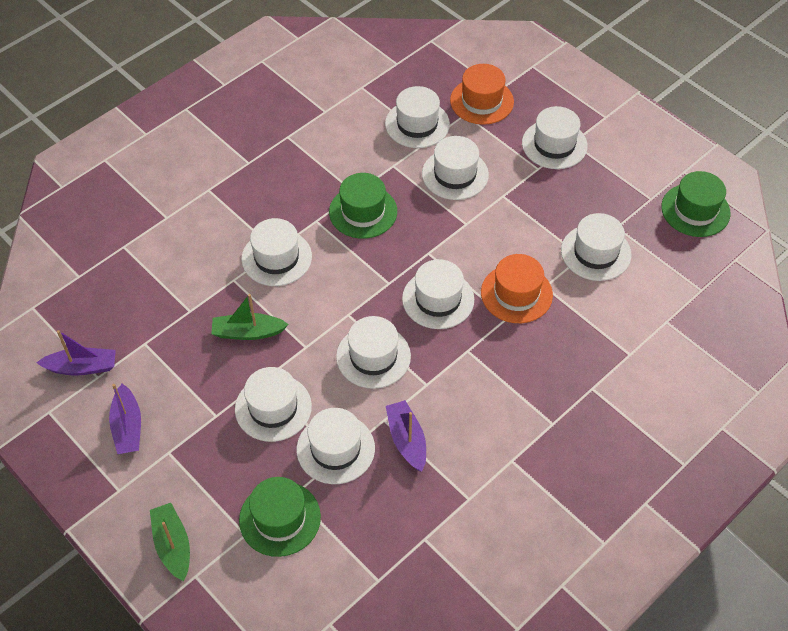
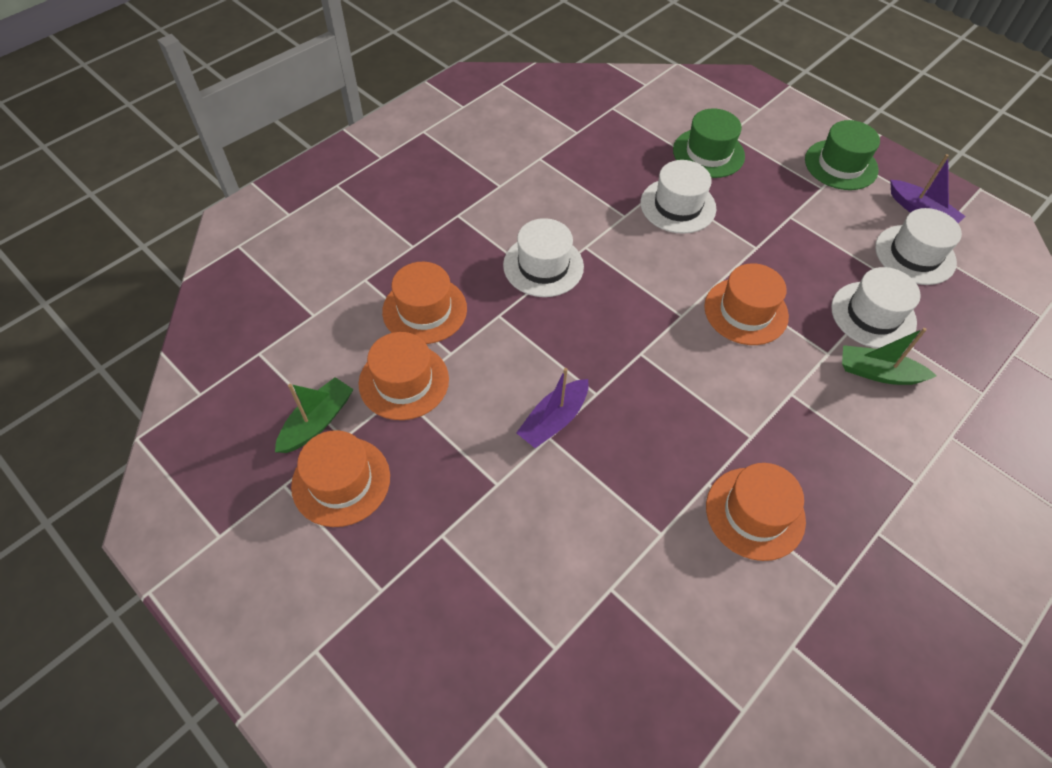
green hat: [239,477,321,557] [329,173,397,239] [661,171,731,237] = 3 -> [673,108,745,178] [805,120,880,190] = 2
orange hat: [450,64,514,125] [481,254,553,323] = 2 -> [291,430,390,527] [358,332,449,420] [382,262,467,344] [704,263,789,345] [706,463,806,561] = 5
purple boat: [36,330,116,375] [109,384,141,454] [386,400,426,472] = 3 -> [516,368,589,448] [890,154,965,223] = 2
white hat: [235,367,312,442] [241,218,312,286] [297,408,375,484] [336,316,411,389] [385,86,450,148] [402,259,474,329] [422,136,489,200] [522,106,588,169] [561,213,631,281] = 9 -> [503,218,584,297] [640,160,716,234] [831,267,921,348] [875,208,962,285] = 4

